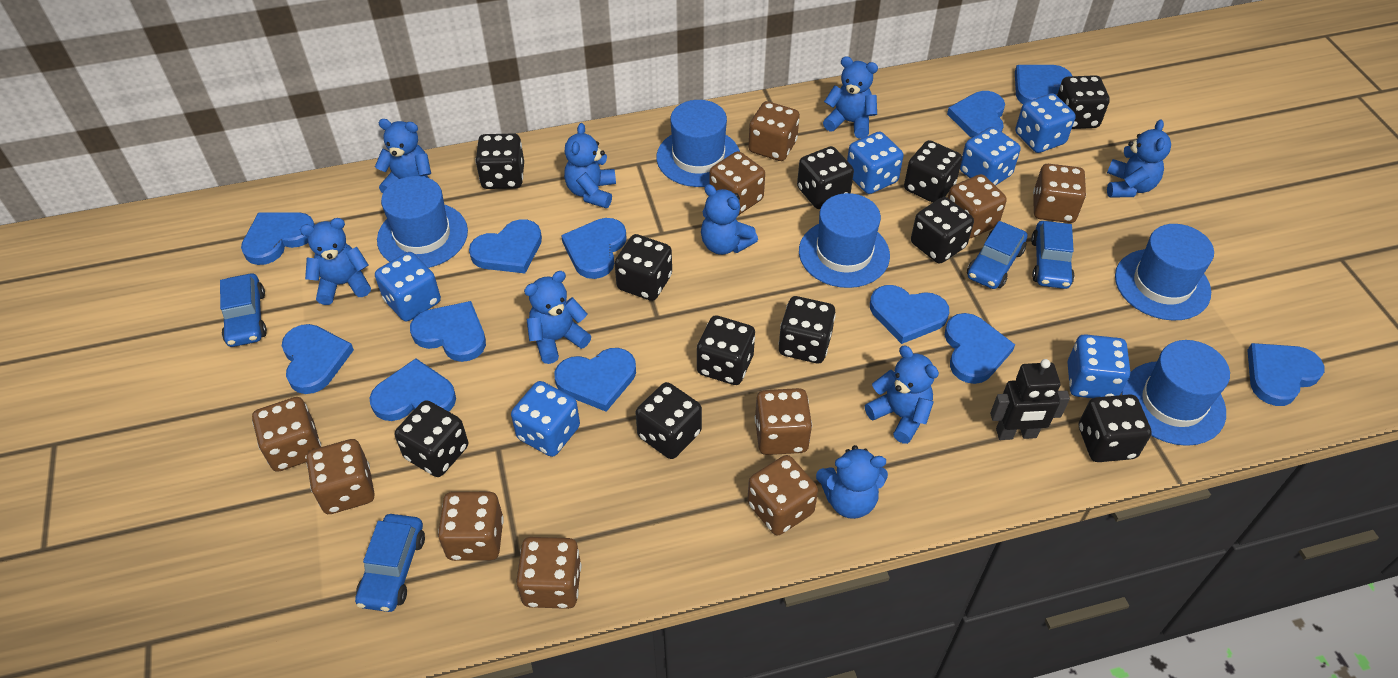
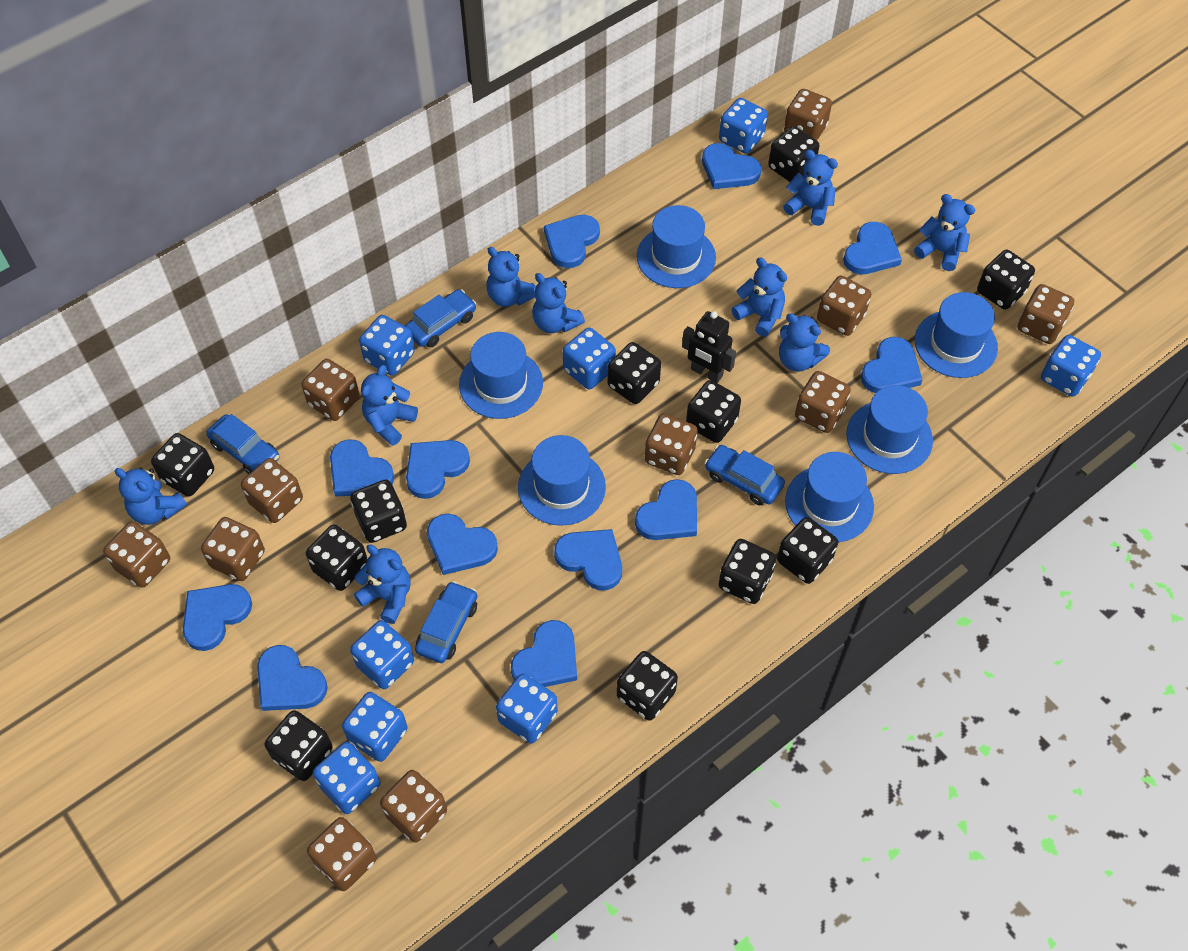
blue dice: [375,252,441,321] [511,381,580,457] [847,132,904,194] [960,127,1021,186] [1015,93,1076,153] [1067,334,1130,398] = 6 -> [313,742,380,814] [342,692,408,762] [350,620,414,689] [359,315,415,376] [496,674,558,743] [563,328,616,390] [719,98,768,154] [1041,335,1101,397] = 8
blue hat: [377,176,468,268] [657,100,740,187] [799,193,890,288] [1115,224,1214,321] [1121,340,1230,446] = 5 -> [459,332,543,419] [518,435,606,526] [637,205,716,288] [785,452,874,542] [846,385,933,474] [915,292,998,378] = 6
brown dice: [252,397,321,472] [306,439,375,514] [438,492,504,561] [516,537,581,609] [709,151,765,215] [747,455,818,535] [748,101,800,161] [755,388,812,455] [948,174,1007,239] [1033,164,1086,223] = 10 -> [103,522,170,588] [201,517,265,581] [241,458,303,523] [301,359,360,421] [307,817,377,891] [380,770,447,843] [645,414,698,475] [784,89,832,140] [795,371,851,433] [817,276,871,336] [1018,284,1074,344] = 11

